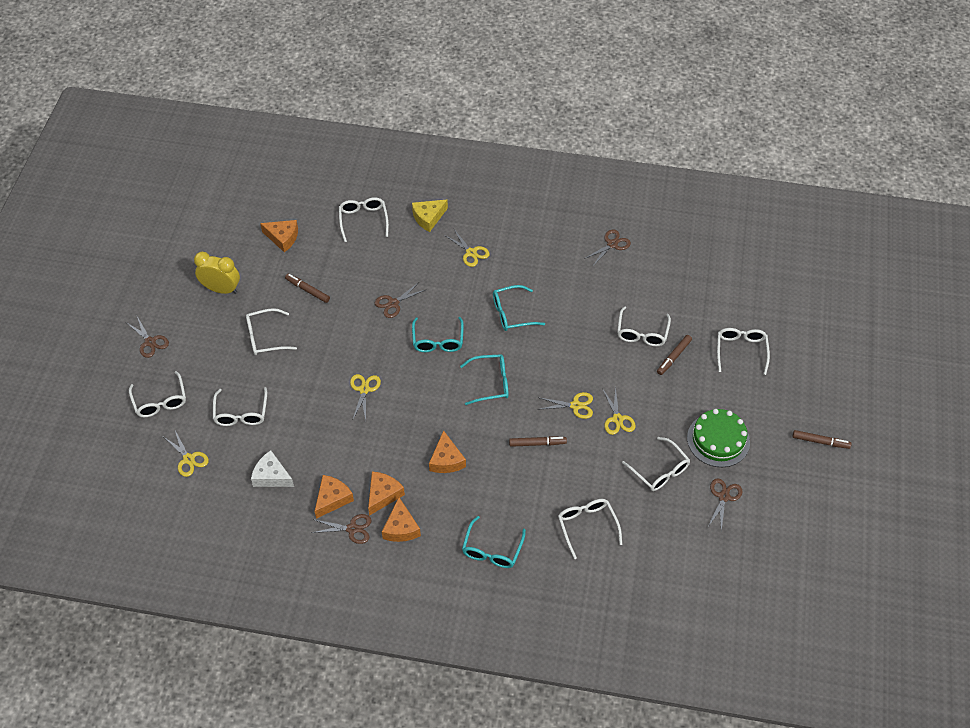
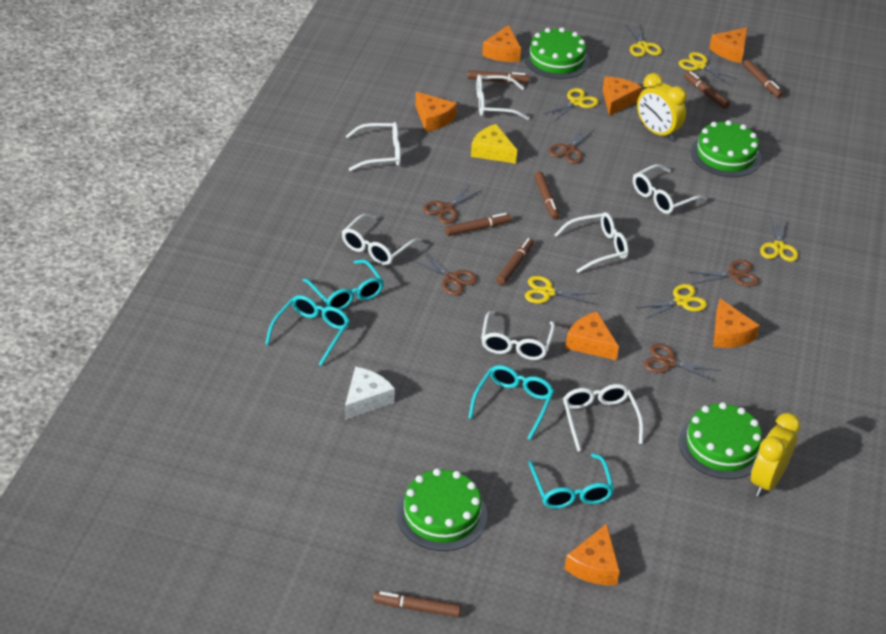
brown marker: [285,274,330,303] [509,436,567,447] [657,335,692,375] [793,430,852,449] = 4 -> [373,591,461,617] [445,213,511,236] [468,70,529,83] [496,238,534,285] [534,171,559,219] [684,71,730,109] [743,59,783,98] = 7
green cake: [687,409,750,467] = 1 -> [397,468,487,551] [524,27,590,79] [679,402,763,479] [691,120,761,177] = 4
orange cheese: [260,220,298,252] [315,475,354,519] [368,472,405,516] [382,498,421,542] [429,430,466,473] = 5 -> [415,92,457,132] [482,25,521,62] [564,524,620,585] [565,312,619,360] [603,77,642,116] [709,27,748,63] [713,299,760,348] = 7
white glasses: [129,371,186,417] [213,387,267,426] [246,308,297,355] [339,197,389,242] [558,499,622,559] [617,306,671,346] [622,437,690,491] [717,328,770,375] = 8 -> [342,214,422,265] [346,122,401,171] [477,74,529,120] [481,311,555,360] [554,212,629,273] [563,384,643,451] [633,164,707,214] = 7
yellow clock: [194,252,240,294] = 1 -> [637,73,687,141] [751,413,801,497] = 2
yellow scissors: [164,431,209,477] [350,374,381,420] [444,229,490,267] [537,392,593,419] [602,386,636,435] = 5 -> [525,276,597,304] [542,88,599,121] [625,22,662,57] [635,284,707,320] [679,52,738,85] [760,216,798,262] = 6

